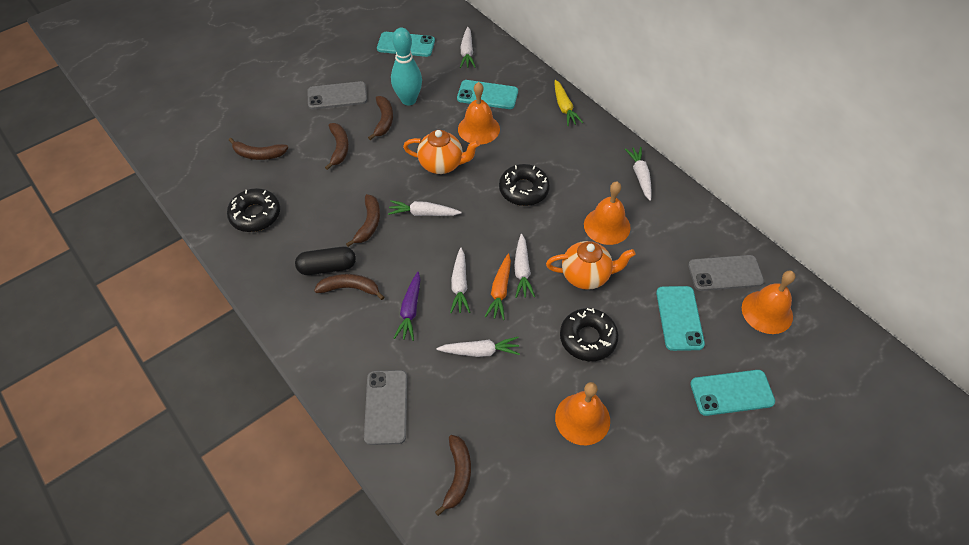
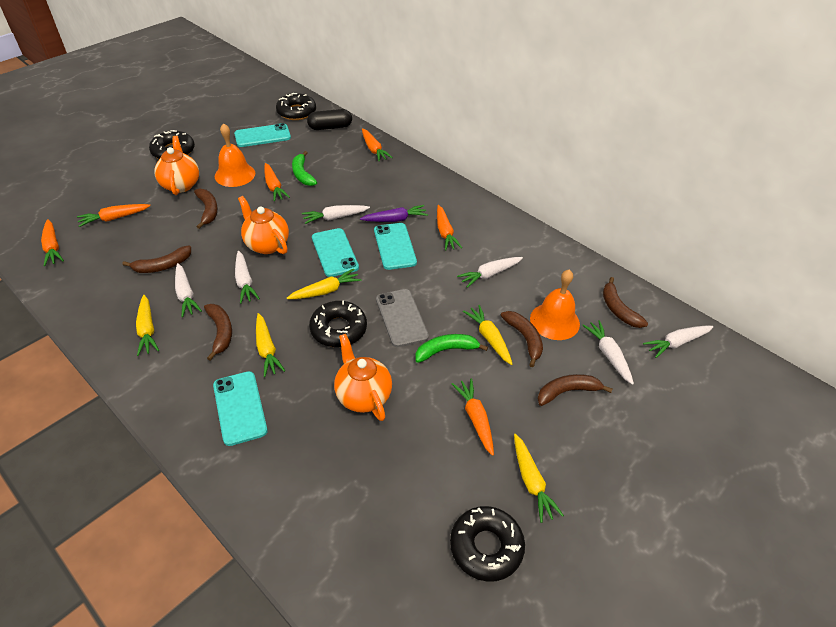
black donut: [227,188,280,232] [499,164,550,206] [560,308,619,361] = 3 -> [149,130,195,159] [276,93,316,120] [309,300,367,347] [450,506,525,582] = 4
green banana: none = 0 -> [292,151,317,186] [416,334,488,363] = 2
grey phone: [307,81,367,109] [364,370,407,445] [688,255,764,291] = 3 -> [376,289,429,347] = 1
orange bell: [458,82,500,144] [555,382,610,445] [584,182,631,245] [742,271,795,334] = 4 -> [215,123,255,187] [530,269,580,340] = 2
orange carrot: [484,254,511,320] = 1 -> [41,219,64,266] [77,204,151,227] [264,163,290,202] [362,129,393,162] [437,205,462,251] [452,378,494,456] = 6
orange teapot: [403,130,480,174] [546,241,635,290] = 2 -> [154,136,199,195] [238,196,289,254] [334,334,392,421] = 3
turquoise bowling pin: [391,28,422,105] = 1 -> none = 0
yellow carrot: [555,80,583,126] = 1 -> [136,295,159,356] [256,313,285,377] [287,269,362,299] [463,305,512,365] [514,434,564,523] = 5

